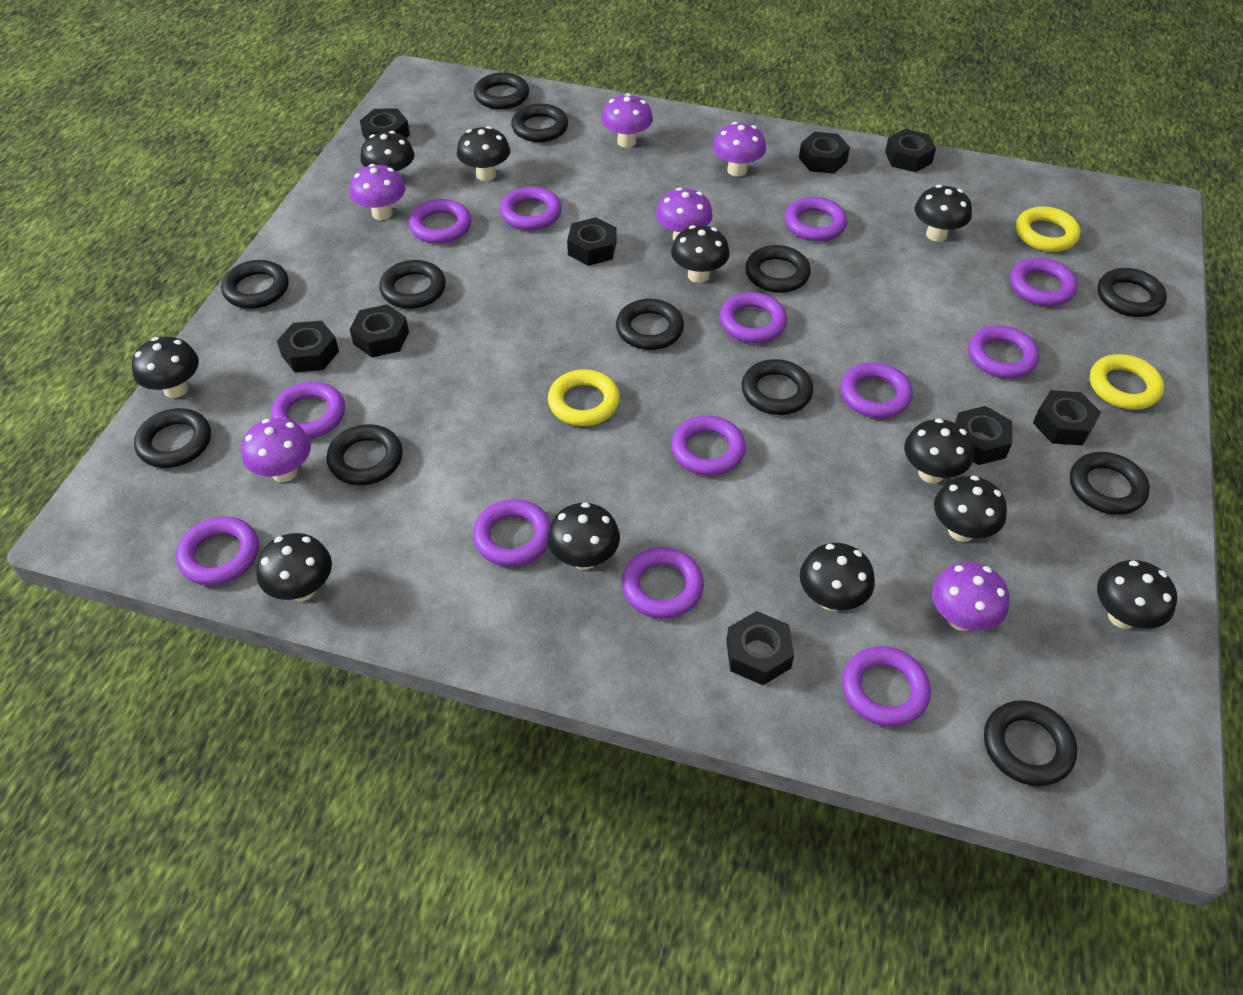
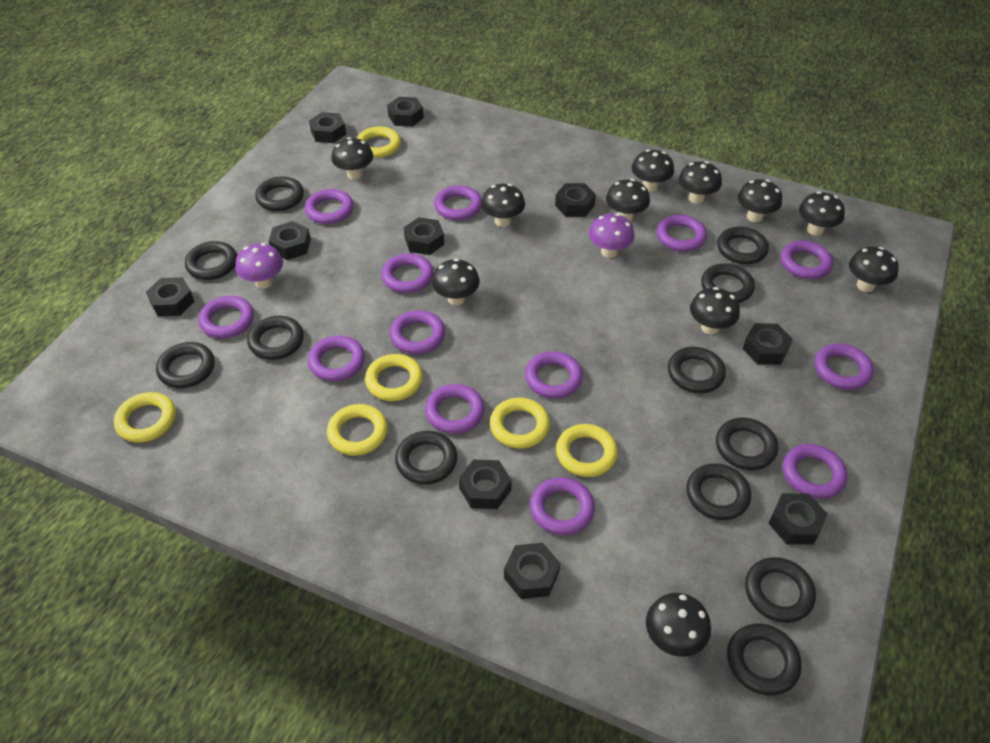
black nut: [277,321,339,372] [350,304,409,357] [360,108,410,140] [567,217,617,266] [726,611,794,685] [799,132,850,174] [885,129,936,172] [955,406,1012,465] [1033,390,1101,445] = 9 -> [146,277,195,316] [268,221,311,260] [309,112,346,143] [387,97,424,127] [404,217,444,255] [459,460,512,509] [504,543,560,599] [555,183,596,217] [743,323,793,365] [768,493,827,544] = 10
purple mushroom: [241,418,311,482] [350,164,406,220] [601,93,653,148] [656,188,713,240] [713,122,766,177] [932,562,1010,631] = 6 -> [235,243,283,289] [589,213,635,258] = 2
yellow ring: [548,370,620,426] [1016,206,1080,252] [1090,354,1164,410] = 3 -> [114,392,176,443] [327,404,388,456] [357,126,401,158] [365,354,423,401] [490,398,550,449] [556,424,618,477] = 6

